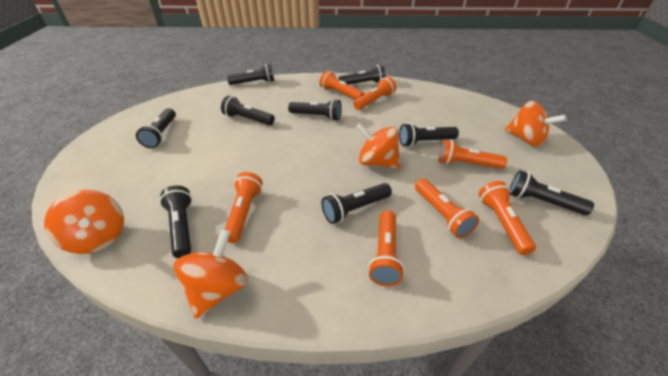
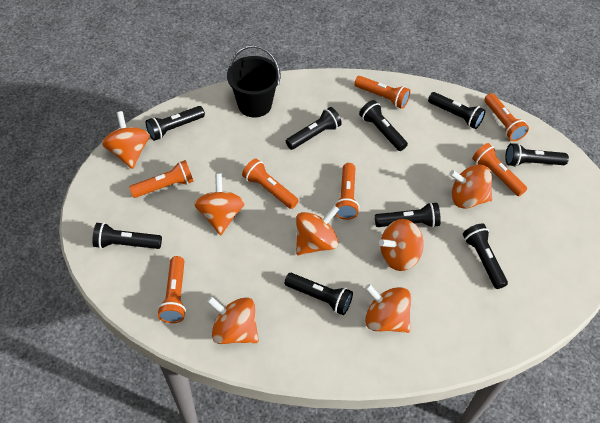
black bucket: none = 0 -> [227,45,281,117] = 1
orange spinning top: [44,190,124,254] [173,229,248,319] [356,123,400,169] [505,101,566,147] = 4 -> [102,111,150,169] [194,174,245,235] [207,296,259,344] [296,206,339,255] [365,284,411,333] [379,219,424,271] [449,164,492,209] = 7

